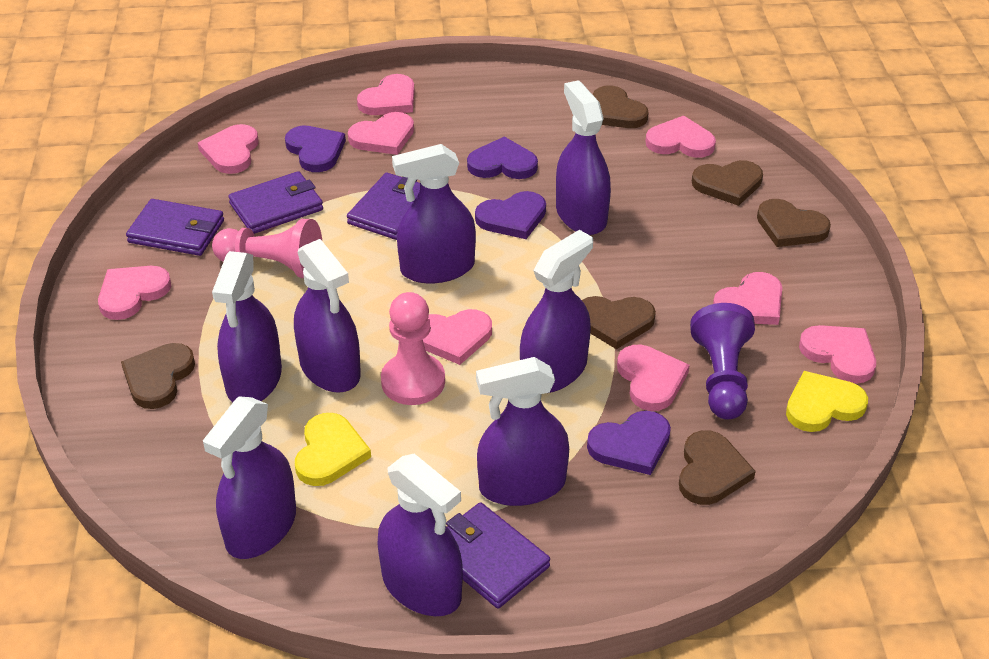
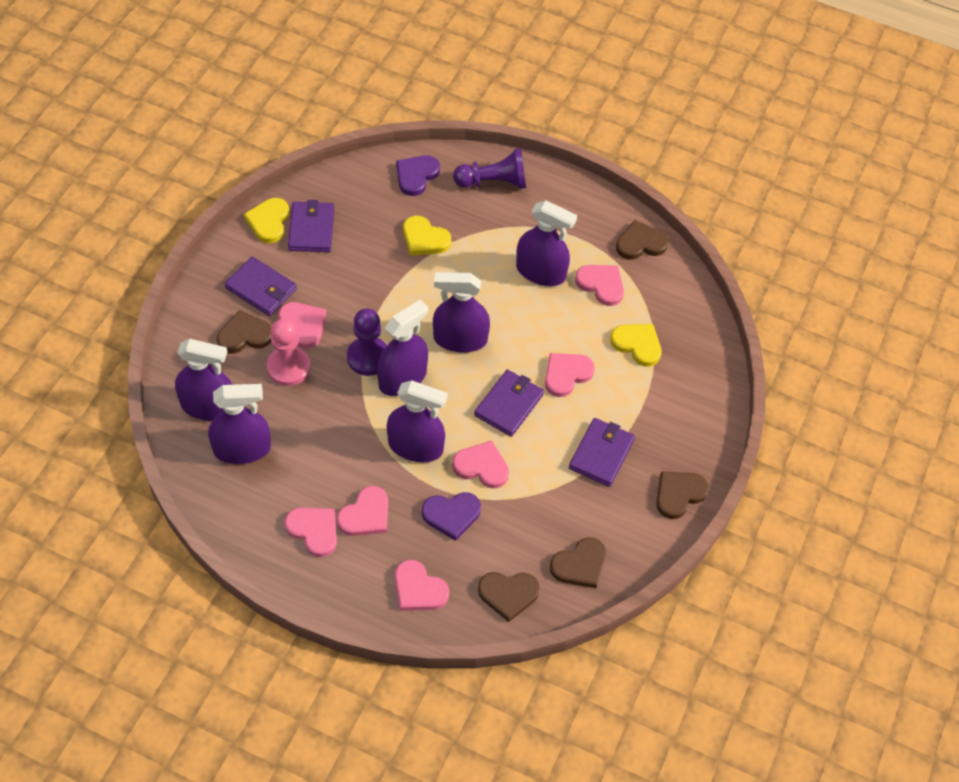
brown heart: [121,343,195,409] [582,296,656,349] [592,85,649,128] [679,430,756,505] [692,160,763,206] [757,199,831,247] = 6 -> [217,310,271,354] [478,572,540,622] [550,537,606,588] [616,220,668,260] [656,471,709,519] = 5
pink heart: [98,266,171,320] [198,124,258,174] [348,112,414,155] [357,74,415,115] [423,309,492,365] [617,345,690,411] [645,115,716,158] [713,272,782,325] [799,325,876,384] = 9 -> [278,302,326,348] [285,507,337,557] [337,486,388,536] [395,560,449,611] [452,441,509,489] [545,353,595,397] [575,265,624,306] = 7
pink pawn: [212,219,322,278] [381,292,445,405] = 2 -> [267,319,310,386] = 1
purple heart: [285,126,346,172] [467,137,538,179] [475,191,546,239] [587,411,671,475] = 4 -> [396,155,440,196] [422,492,481,541] = 2
purple pawn: [690,303,755,419] = 1 -> [347,308,387,376] [453,148,526,189] = 2
purple spray bottle: [203,397,296,559] [212,251,282,402] [294,239,361,393] [378,454,463,616] [392,144,476,284] [476,357,569,506] [520,230,593,393] [556,80,611,235] = 8 -> [175,339,232,421] [208,384,271,464] [377,299,428,396] [387,380,448,462] [433,272,490,353] [516,200,577,286] = 6
yellow heart: [295,413,371,486] [786,371,868,432] = 2 -> [244,198,289,243] [403,216,451,256] [610,324,662,367] = 3

